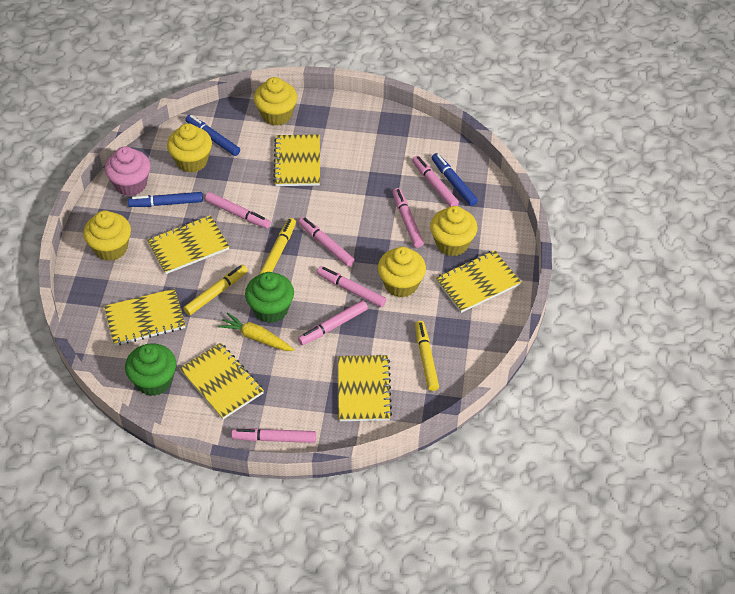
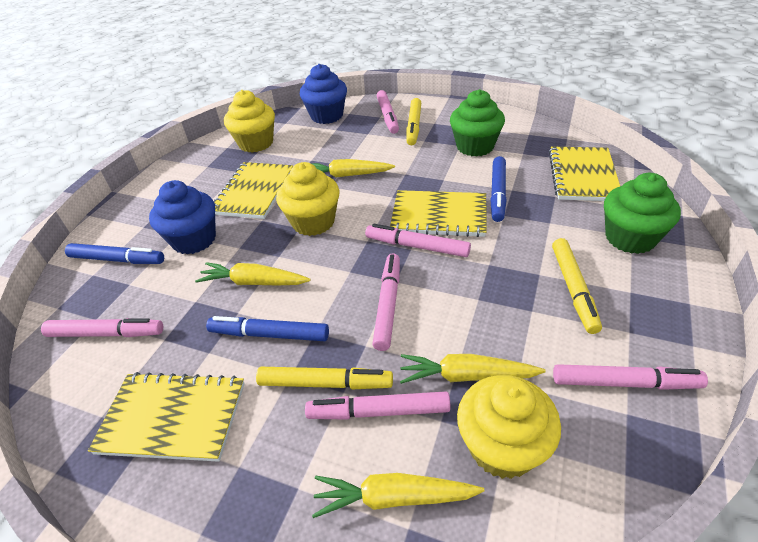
blue cupcake: none = 0 -> [149,180,216,254] [300,64,347,124] = 2
pink cupcake: [105,146,150,196] = 1 -> none = 0
pink marker: [205,192,271,229] [231,428,316,443] [298,217,355,267] [298,300,368,345] [317,266,386,307] [392,188,424,248] [412,156,459,206] = 7 -> [41,318,163,337] [305,392,451,420] [365,224,471,257] [372,253,400,351] [377,90,399,134] [553,364,708,390] = 6
yellow carrot: [218,312,294,351] = 1 -> [195,262,311,285] [312,159,395,177] [312,473,484,518] [400,354,546,384] = 4
yellow cupcake: [83,210,131,261] [167,123,212,173] [254,77,297,126] [378,247,426,297] [430,206,478,256] = 5 -> [224,90,275,153] [276,162,339,236] [457,375,561,479] = 3
yellow notebook: [104,288,186,346] [147,215,229,274] [179,343,264,419] [273,134,320,186] [338,355,392,421] [436,250,521,313] = 6 -> [88,372,245,462] [214,162,293,219] [390,190,486,237] [549,146,620,201] = 4

